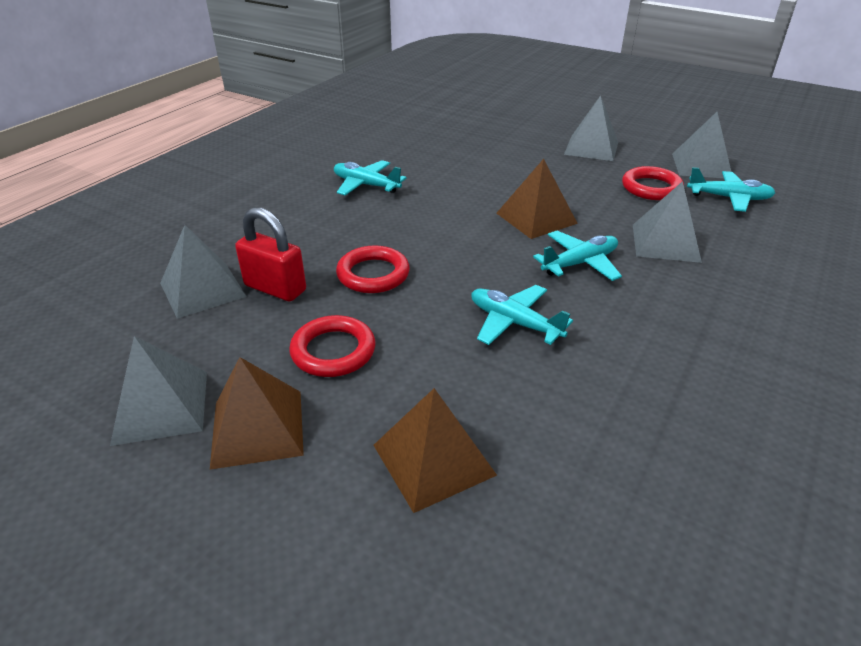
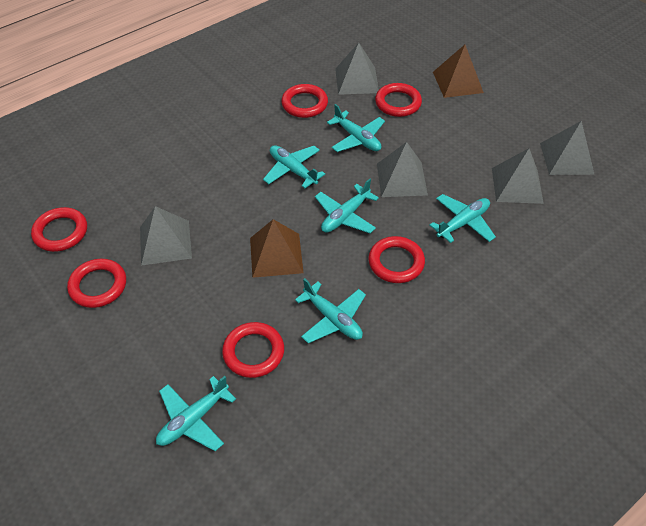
brown pyramid: [210,357,304,470] [373,388,497,513] [496,159,578,239] = 3 -> [250,219,303,278] [433,45,484,98] = 2
red padlock: [235,207,306,301] = 1 -> none = 0
red ring: [289,315,376,377] [336,245,410,293] [622,166,684,200] = 3 -> [31,207,87,252] [67,259,126,308] [222,322,284,378] [281,84,328,118] [369,236,425,283] [375,83,422,117] = 6
turquoise plane: [334,160,407,195] [471,285,573,345] [533,231,622,281] [687,167,775,212] = 4 -> [156,376,236,451] [263,145,325,188] [295,278,366,343] [315,178,379,233] [327,104,385,152] [430,194,496,243] = 6

